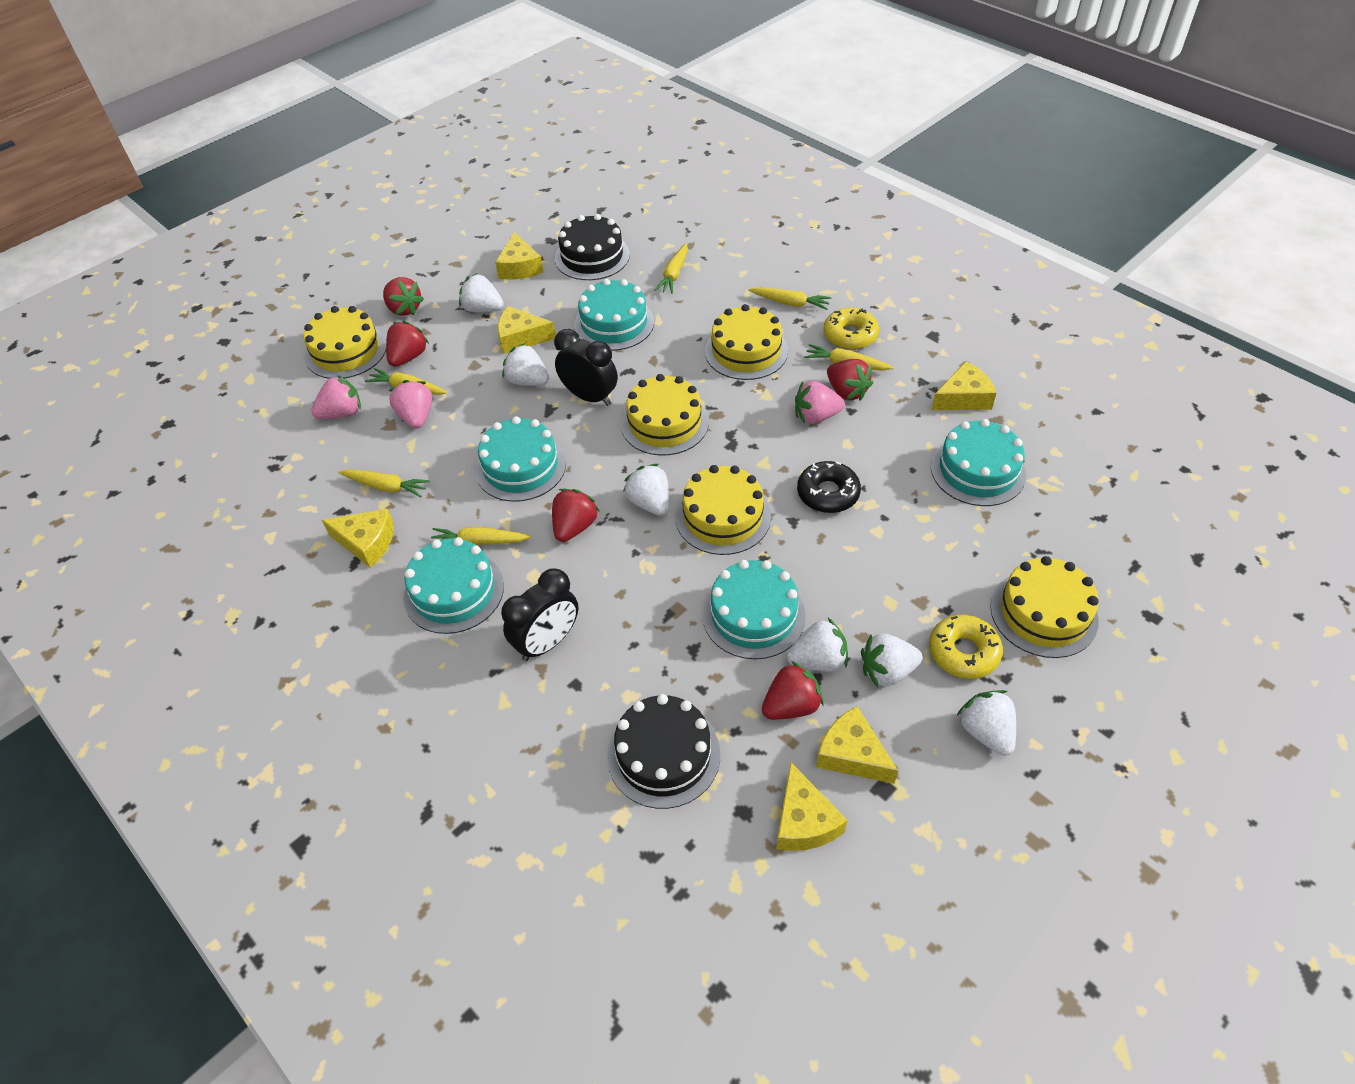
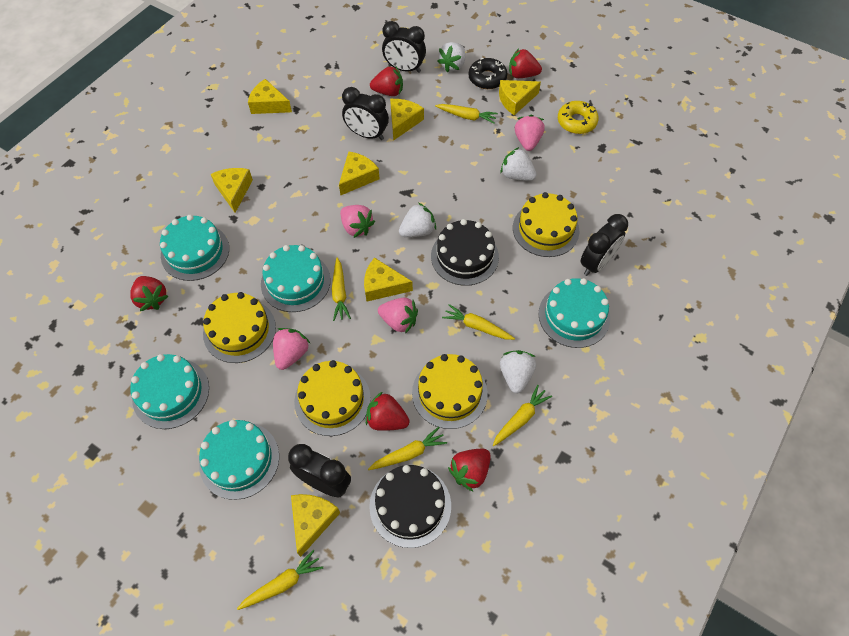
black clock: [501,568,578,661] [554,329,618,406] = 2 -> [288,444,351,497] [342,87,389,140] [382,21,426,73] [580,214,628,276] = 4
pink strawberry: [311,375,361,419] [389,380,432,429] [795,381,845,424] = 3 -> [273,328,310,370] [340,205,375,238] [378,298,418,334] [515,115,545,151] = 4
white strawberry: [459,273,504,313] [502,343,549,386] [623,464,669,516] [787,618,848,672] [861,633,923,687] [957,690,1016,756] = 6 -> [399,203,436,237] [437,42,465,72] [500,350,536,394] [501,147,537,181] = 4
yellow cake: [304,306,386,379] [621,374,709,456] [675,465,771,555] [705,304,788,380] [990,556,1099,658] = 5 -> [203,292,276,363] [294,360,371,436] [412,354,488,429] [513,192,579,257] = 4
yellow cheese: [322,509,394,568] [495,232,544,280] [498,306,556,354] [776,762,847,851] [816,706,898,784] [931,361,996,410] = 6 -> [211,168,253,213] [248,79,292,114] [291,494,340,557] [339,151,380,195] [364,258,413,302] [390,99,424,141] [499,80,541,115] = 7
yellow donut: [823,307,879,350] [929,615,1003,679] = 2 -> [558,101,599,134] = 1

